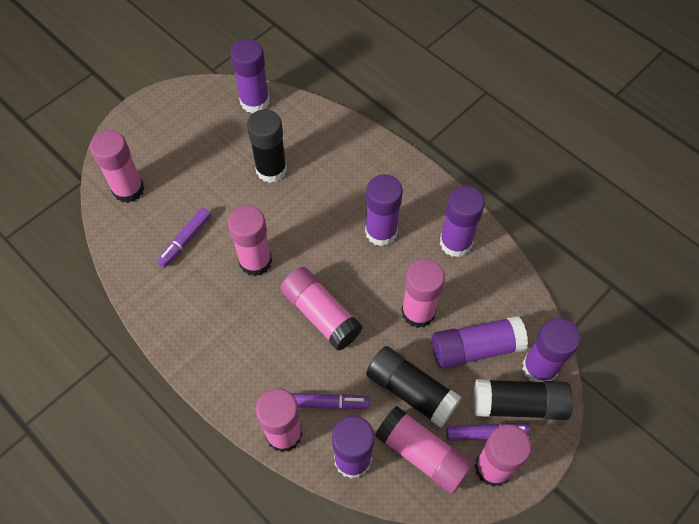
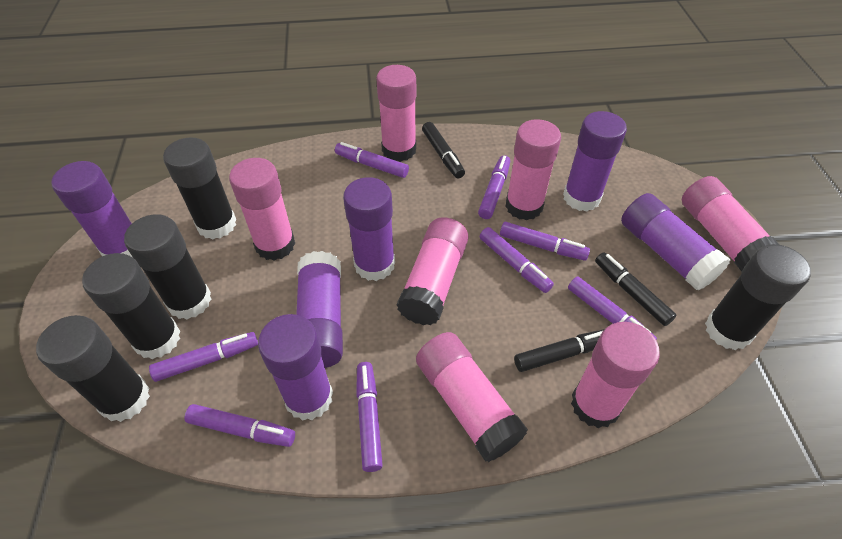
black glue stick: [247,110,287,183] [366,346,461,428] [474,379,573,420] = 3 -> [36,315,150,422] [82,253,180,359] [124,214,212,319] [163,137,236,240] [705,244,811,350] = 5
black marker: none = 0 -> [422,122,465,178] [514,329,604,372] [595,252,676,326] = 3
purple marker: [157,208,211,268] [291,393,369,410] [446,423,530,441] = 3 -> [149,332,258,382] [184,404,295,447] [335,142,409,178] [356,362,383,472] [478,155,510,219] [480,227,554,293] [500,222,590,261] [568,276,657,340] = 8

